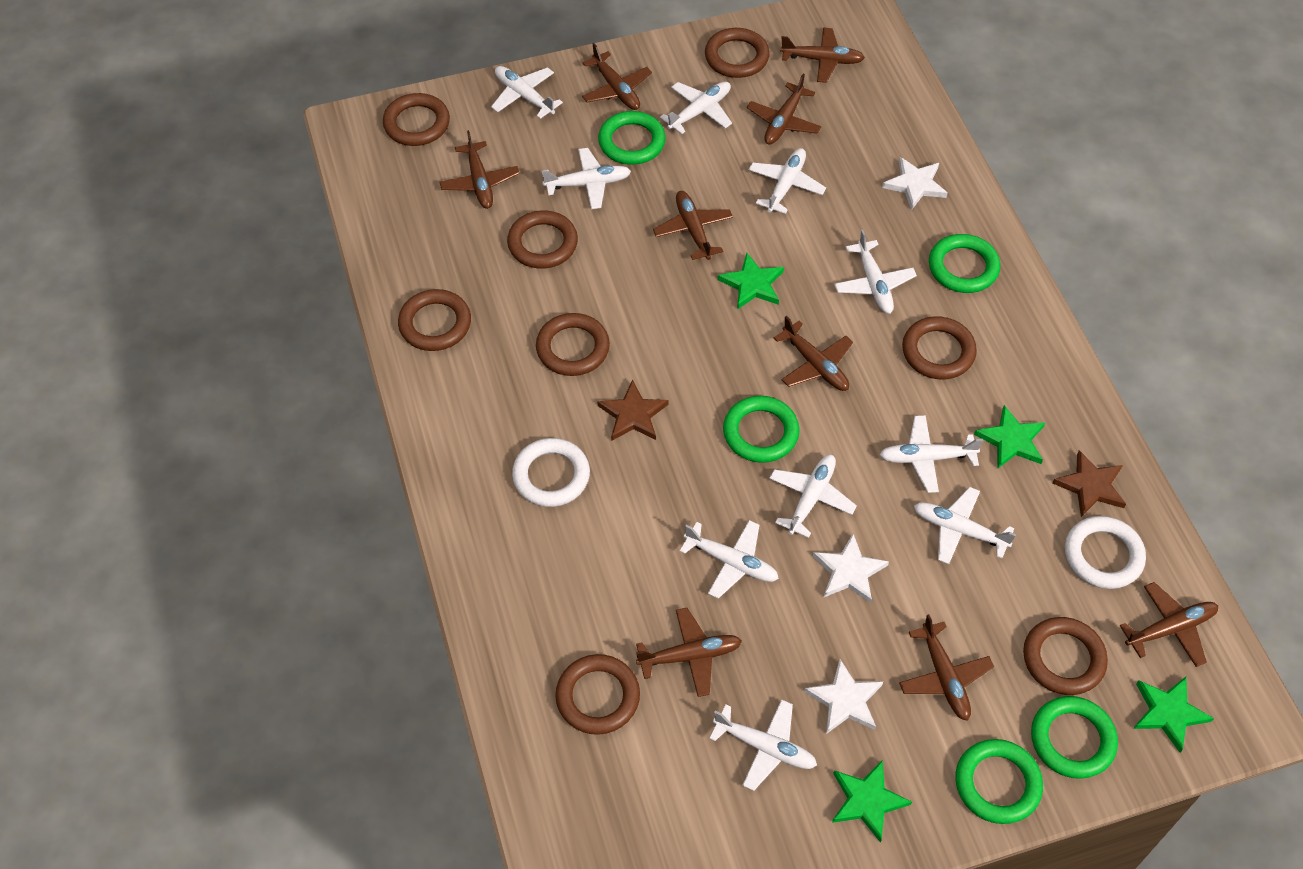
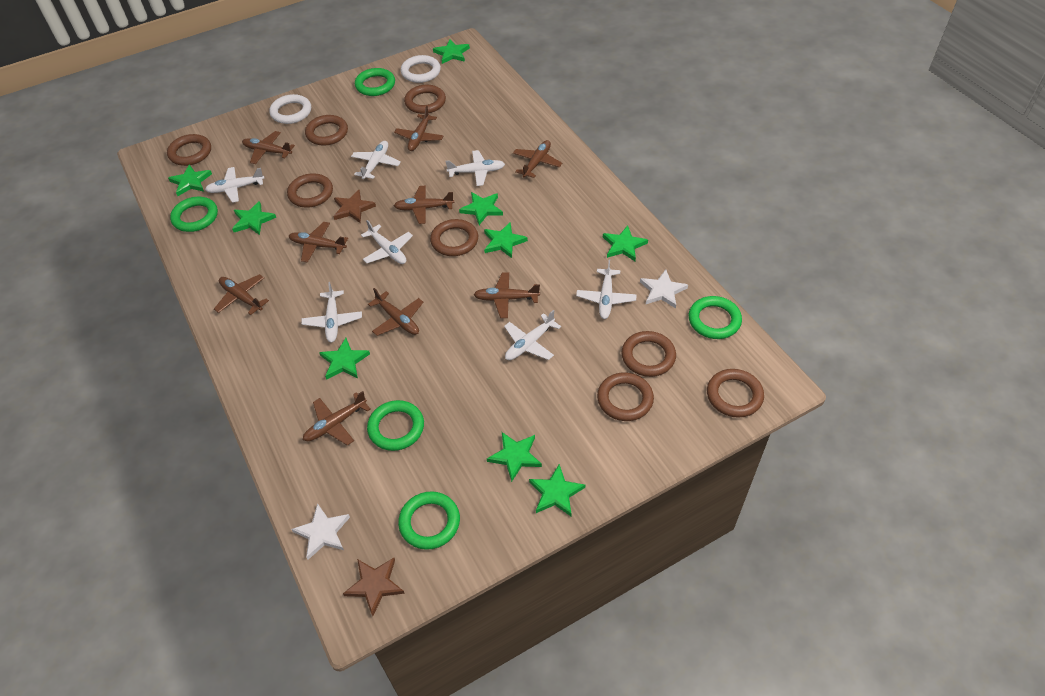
green star: [718,253,784,310] [832,760,912,842] [974,405,1045,469] [1133,677,1214,752] = 4 -> [168,164,212,196] [232,201,276,235] [319,338,370,380] [433,39,470,64] [459,192,503,225] [484,222,528,258] [487,432,542,482] [529,464,585,516] [603,225,648,261] = 9
white plane: [491,66,563,119] [542,148,631,209] [660,82,732,134] [680,520,779,599] [709,699,817,791] [749,148,826,214] [769,455,857,538] [834,230,917,314] [880,415,983,493] [914,487,1016,564] = 10 -> [205,167,264,203] [301,282,362,342] [351,141,401,179] [361,220,413,264] [445,150,505,186] [504,310,561,360] [576,259,637,319] = 7
white star: [804,659,883,734] [813,534,889,603] [882,157,948,210] = 3 -> [291,503,350,560] [640,270,688,308] = 2

